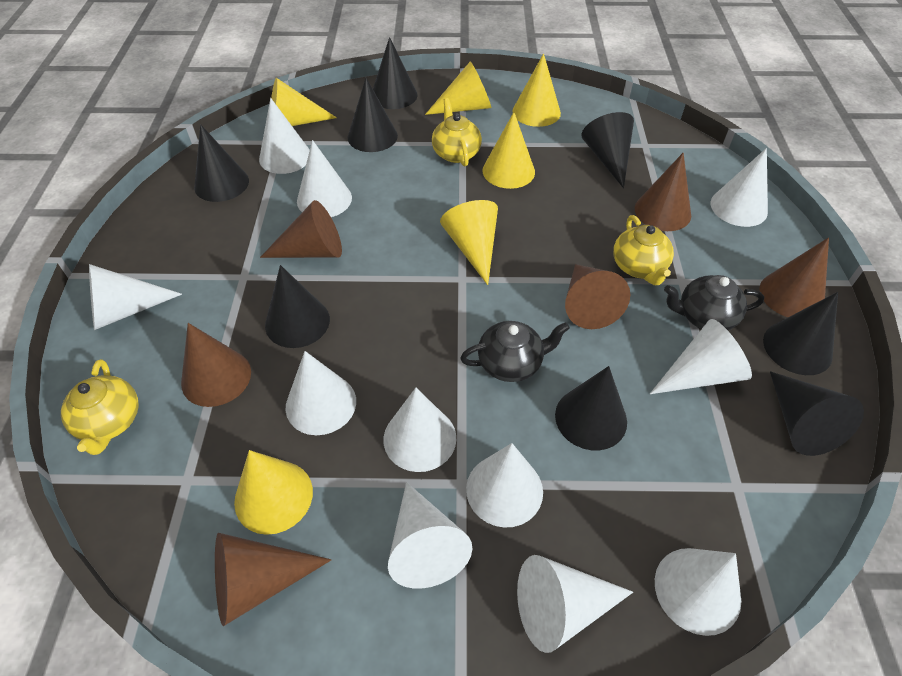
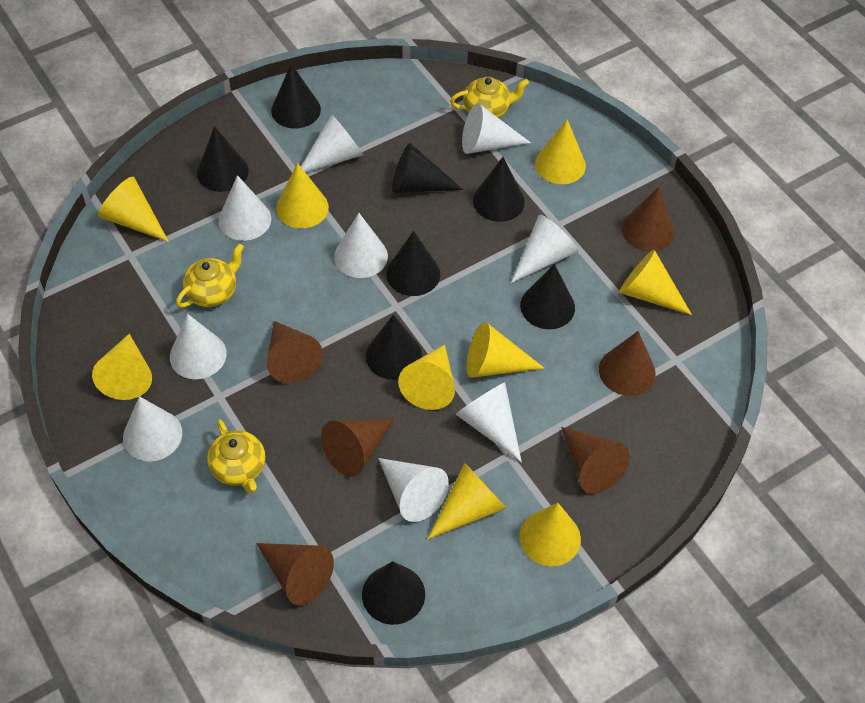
black teapot: [461,321,570,382] [664,275,764,330] = 2 -> none = 0
white cone: [89,264,182,330] [259,98,310,174] [286,351,356,435] [297,140,352,217] [384,388,456,472] [388,482,472,588] [466,443,543,528] [517,555,633,653] [650,319,752,394] [655,548,741,636] [710,148,768,227] = 11 -> [123,396,182,461] [170,314,227,379] [218,175,271,241] [301,114,363,173] [334,213,388,278] [378,458,449,522] [456,382,522,462] [462,103,531,154] [511,214,578,283] = 9
yellow cone: [234,450,313,535] [271,78,337,126] [425,61,491,115] [440,200,498,285] [482,112,535,189] [512,53,561,127] = 6 -> [92,334,152,400] [98,177,169,242] [276,163,329,229] [398,345,455,410] [428,463,506,539] [467,322,544,378] [519,503,581,567] [535,119,586,184] [619,250,692,315] = 9

